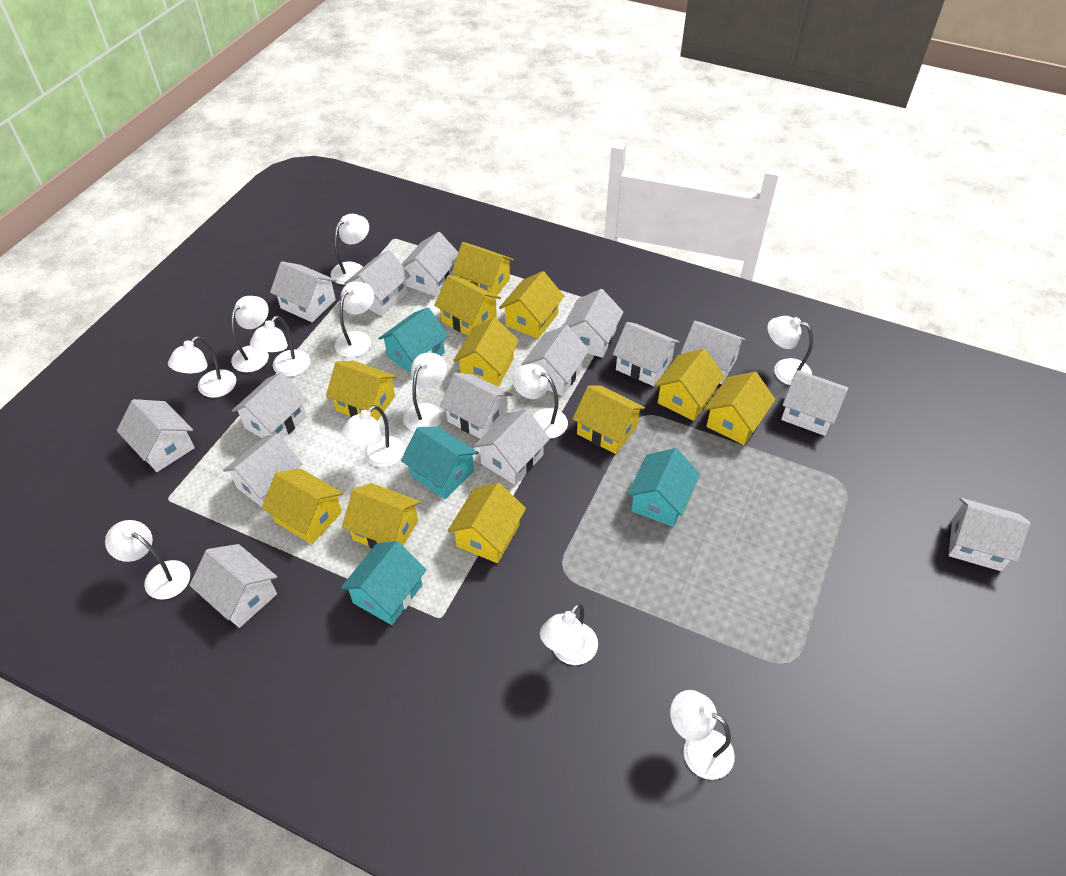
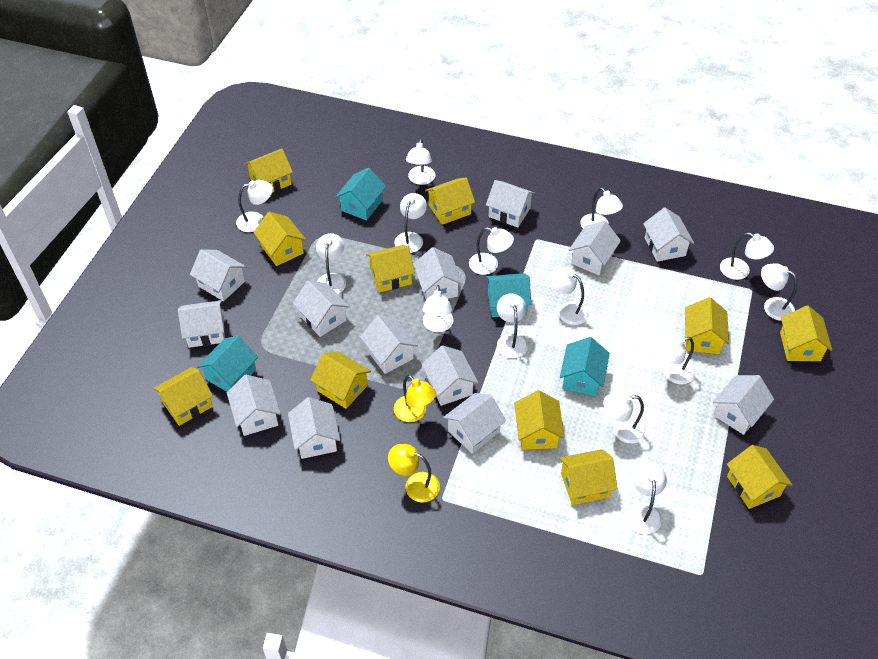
white house: [117,399,195,472] [190,544,277,628] [223,434,303,507] [232,372,307,439] [270,261,337,322] [344,250,410,316] [402,232,458,297] [440,373,513,439] [474,410,550,485] [521,325,589,396] [563,289,623,358] [613,322,680,386] [681,321,746,384] [781,370,848,436] [949,498,1030,571] = 15 -> [178,300,225,348] [190,249,246,301] [227,375,281,436] [288,397,340,459] [292,281,350,337] [360,315,418,374] [413,247,463,300] [422,345,478,406] [443,393,506,454] [486,180,535,228] [569,221,621,275] [643,208,694,262] [713,375,774,435] = 13
white lamp: [105,520,190,600] [168,336,236,398] [231,296,269,372] [250,316,310,377] [330,214,369,285] [335,281,374,357] [342,405,405,467] [403,353,447,432] [512,364,568,439] [540,603,598,665] [670,690,735,780] [767,316,813,385] = 12 -> [236,180,273,232] [316,233,346,294] [394,193,427,253] [406,139,435,185] [423,285,453,332] [469,227,514,275] [497,293,528,358] [550,267,589,325] [580,188,623,228] [603,392,646,444] [626,462,667,534] [657,337,696,385] [720,233,774,280] [761,263,797,321] = 14
yellow lamp: none = 0 -> [388,444,440,503] [394,375,437,422] = 2

